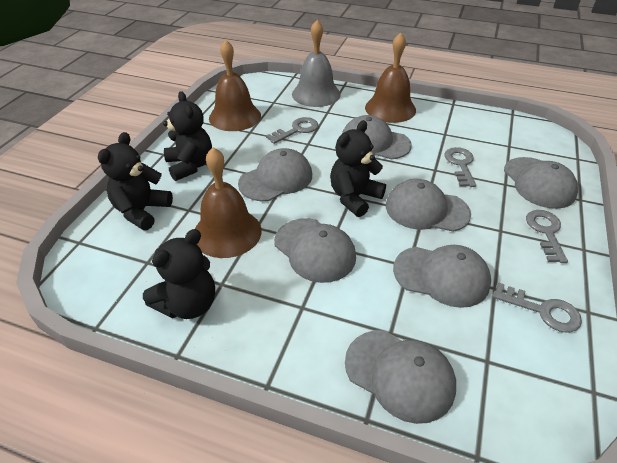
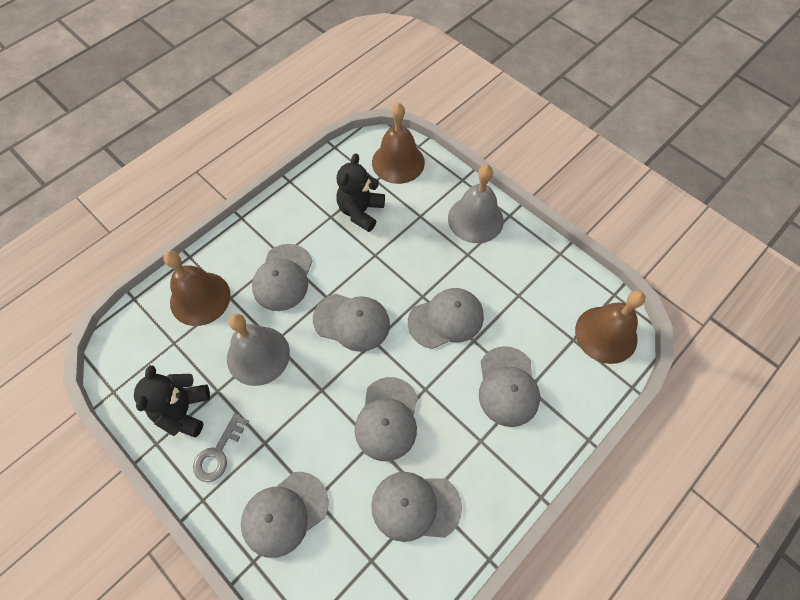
black teddy bear: [98,132,173,230] [143,229,215,319] [163,91,212,181] [330,120,386,217] = 4 -> [134,365,210,437] [337,153,385,232] = 2
grey bell: [292,20,341,107] = 1 -> [227,314,290,386] [448,165,504,243] = 2
grey key: [266,117,318,144] [444,147,476,187] [493,282,582,333] [526,210,568,263] = 4 -> [193,413,249,482] = 1

